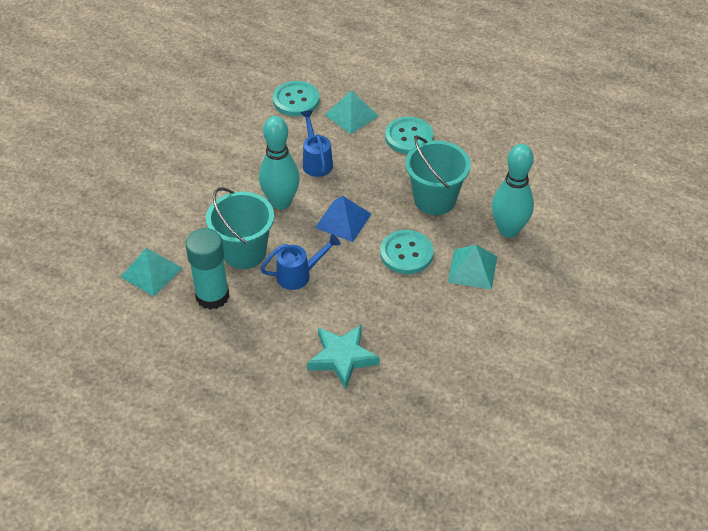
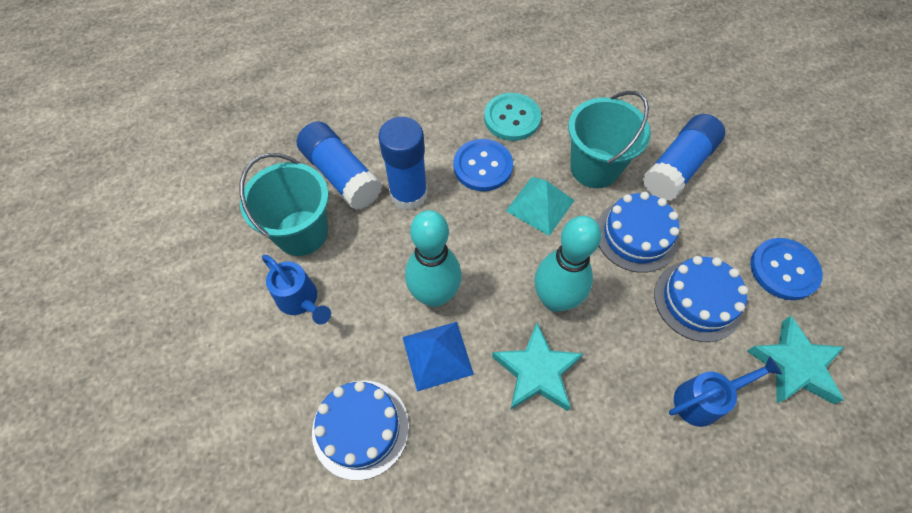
blue button: none = 0 -> [453,139,513,191] [750,238,823,300] = 2
blue cake: none = 0 -> [312,380,409,480] [597,192,679,273] [654,256,748,342] = 3
blue glue stick: none = 0 -> [297,121,382,210] [378,117,428,210] [643,114,725,201] = 3
turquoise button: [273,81,319,116] [380,230,434,274] [385,117,433,154] = 3 -> [484,93,541,141] = 1
turquoise glue stick: [185,228,229,310] = 1 -> none = 0
turquoise pyramid: [121,248,182,296] [325,90,378,134] [448,245,497,290] = 3 -> [506,177,575,236] = 1
turquoise star: [307,324,380,389] = 1 -> [492,322,583,411] [747,316,844,404] = 2

